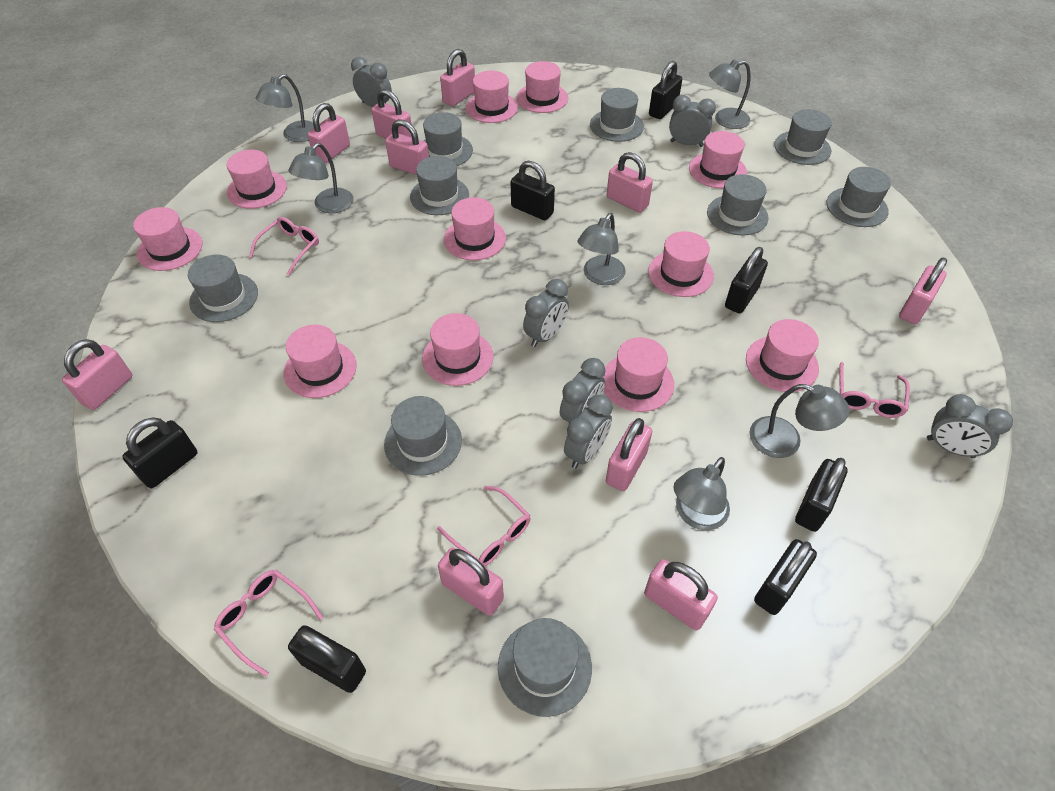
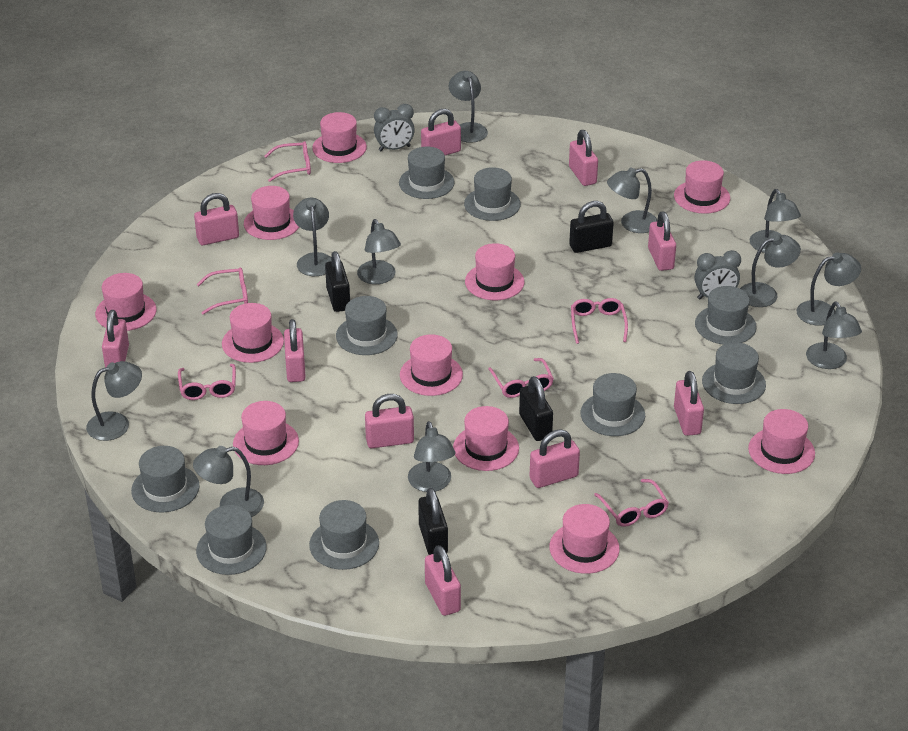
black padlock: [122,417,197,488] [288,625,366,693] [511,161,555,220] [649,61,682,119] [725,247,768,313] [754,539,817,615] [795,458,848,532] = 7 -> [325,251,350,312] [418,488,448,555] [519,376,553,441] [569,201,614,253] = 4
grey clock: [351,57,392,107] [523,279,569,347] [560,358,605,423] [564,395,613,469] [669,95,716,147] [927,394,1013,458] = 6 -> [374,104,415,151] [694,250,741,299] = 2
grey lamp: [256,74,314,142] [289,143,354,213] [577,213,626,285] [674,457,730,530] [709,59,751,129] [749,384,849,458] = 6 -> [86,361,142,441] [193,446,264,517] [293,198,331,276] [357,219,401,284] [408,421,456,492] [449,71,488,143] [607,168,657,233] [740,234,801,307] [750,189,801,253] [797,252,861,326] [806,301,862,369] = 11
pink glasses: [214,570,323,677] [249,217,319,275] [437,486,531,567] [840,362,910,418] = 4 -> [178,364,236,400] [197,268,248,315] [264,141,311,182] [488,358,554,398] [571,298,628,344] [594,479,669,527] = 6

